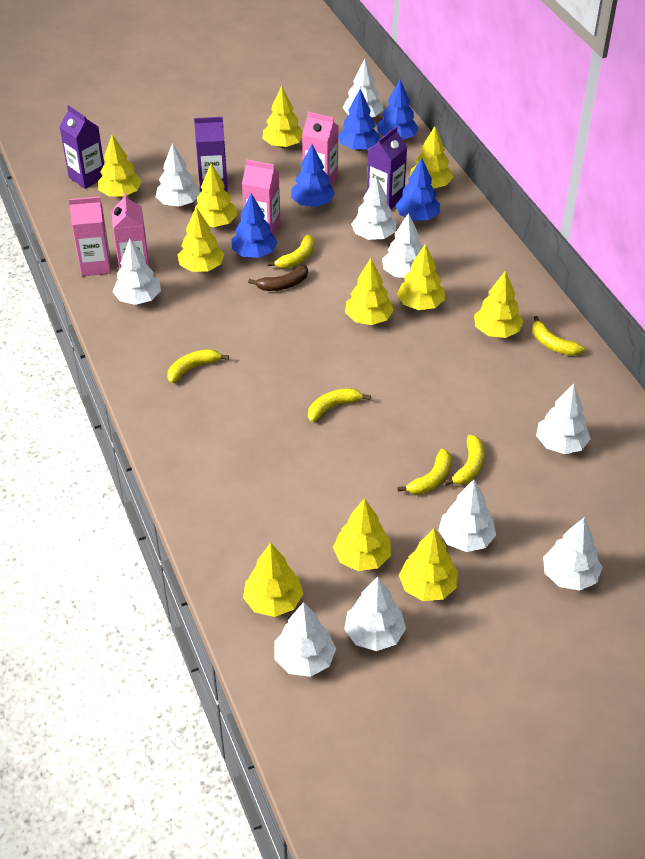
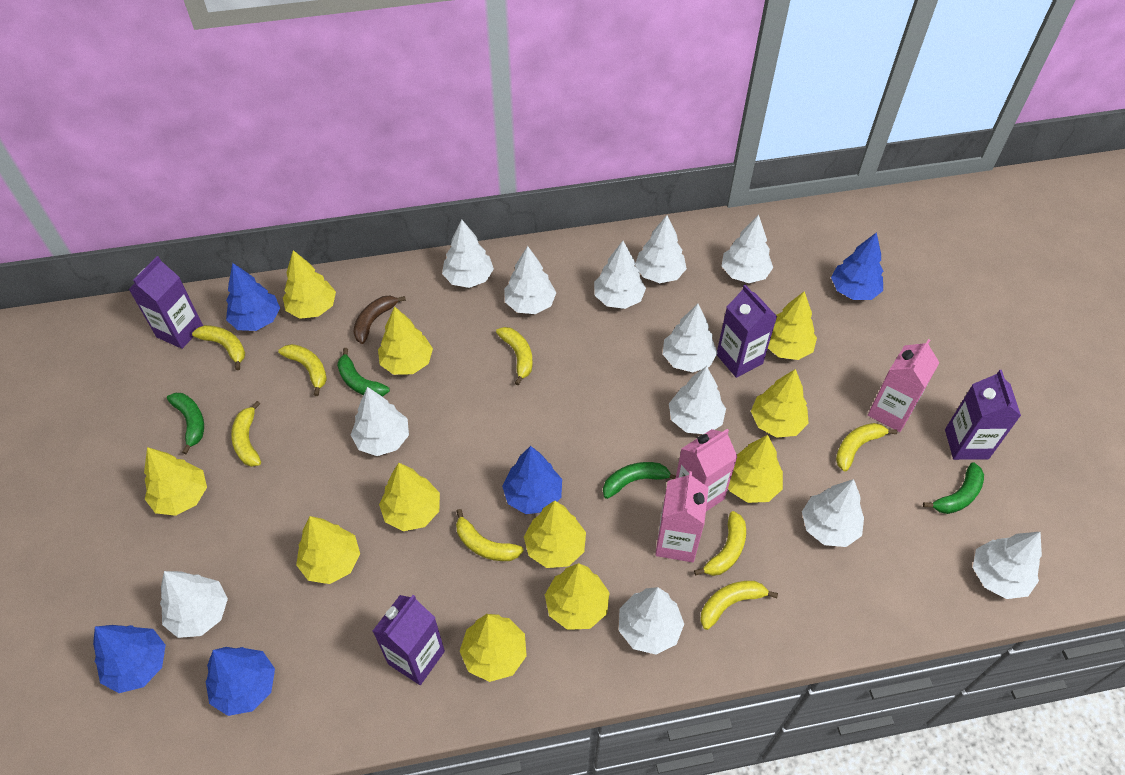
green banana: none = 0 -> [167,393,204,454] [337,348,390,396] [603,462,676,499] [923,462,984,514] = 4
pink carton: [69,197,111,276] [112,193,149,270] [242,159,280,236] [302,111,338,186] = 4 -> [655,471,708,562] [675,429,737,511] [868,339,940,432] = 3
purple carton: [59,105,104,189] [194,117,228,193] [367,127,407,209] = 3 -> [129,256,203,349] [373,595,445,685] [717,285,777,378] [945,370,1021,460] = 4
white tree: [113,239,161,305] [156,143,200,207] [275,602,336,677] [343,58,383,117] [344,576,406,651] [351,176,397,240] [382,213,423,278] [438,480,496,552] [536,384,591,454] [543,517,603,591] = 10 -> [160,571,228,638] [351,387,409,456] [442,220,494,288] [504,246,556,314] [594,241,646,309] [619,587,684,655] [635,215,687,283] [663,304,717,372] [669,366,726,434] [722,215,773,283] [802,479,864,547] [973,532,1042,599] = 12
yellow banana: [167,349,229,383] [267,235,314,269] [308,388,371,422] [397,449,451,494] [444,435,484,486] [532,316,585,356] = 6 -> [192,325,245,370] [231,401,261,467] [278,344,327,396] [456,509,524,561] [496,327,533,385] [694,511,746,576] [700,581,778,630] [836,423,897,471] = 8

